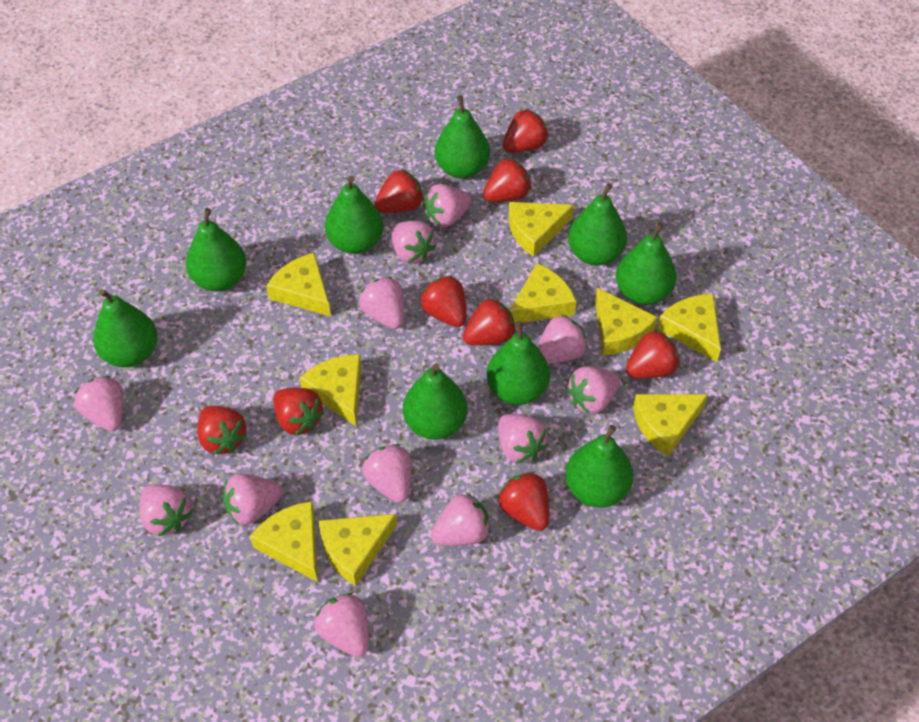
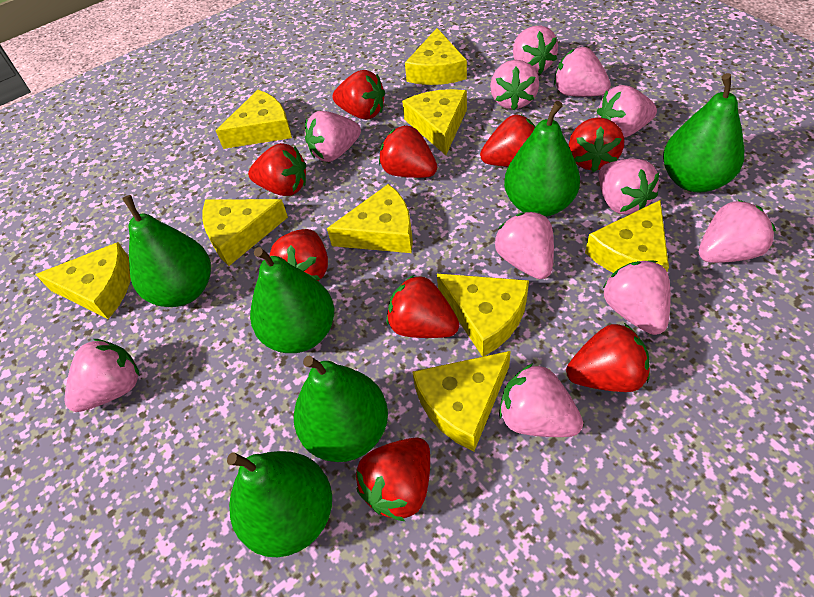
green pear: [93,289,157,367] [186,208,247,291] [325,176,383,254] [403,363,467,440] [435,95,490,179] [486,321,550,405] [566,425,633,508] [568,183,627,266] [616,222,677,305] = 9 -> [122,195,211,307] [227,451,332,557] [250,247,334,353] [294,355,388,462] [504,101,580,217] [663,73,744,193] = 6
pink strawberry: [74,376,123,432] [139,485,193,537] [223,474,283,525] [314,593,369,657] [359,277,404,329] [362,444,411,503] [391,221,436,264] [423,184,472,227] [431,493,491,546] [498,414,548,463] [537,314,587,364] [566,367,620,414] = 12 -> [65,339,140,412] [305,111,361,162] [490,60,539,110] [495,212,554,279] [499,363,583,437] [513,25,558,74] [554,47,611,97] [597,85,657,138] [599,159,660,215] [602,260,671,335] [699,200,776,263] = 11

